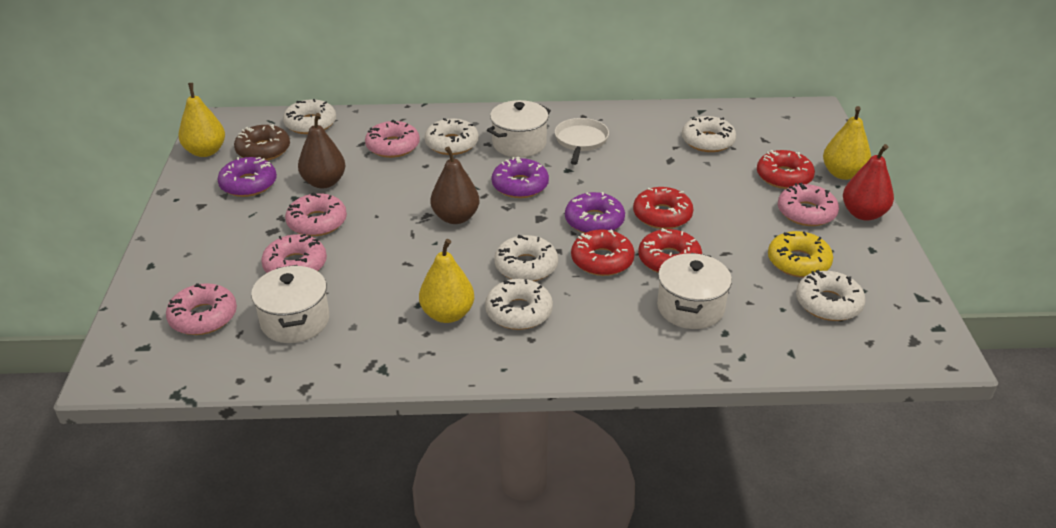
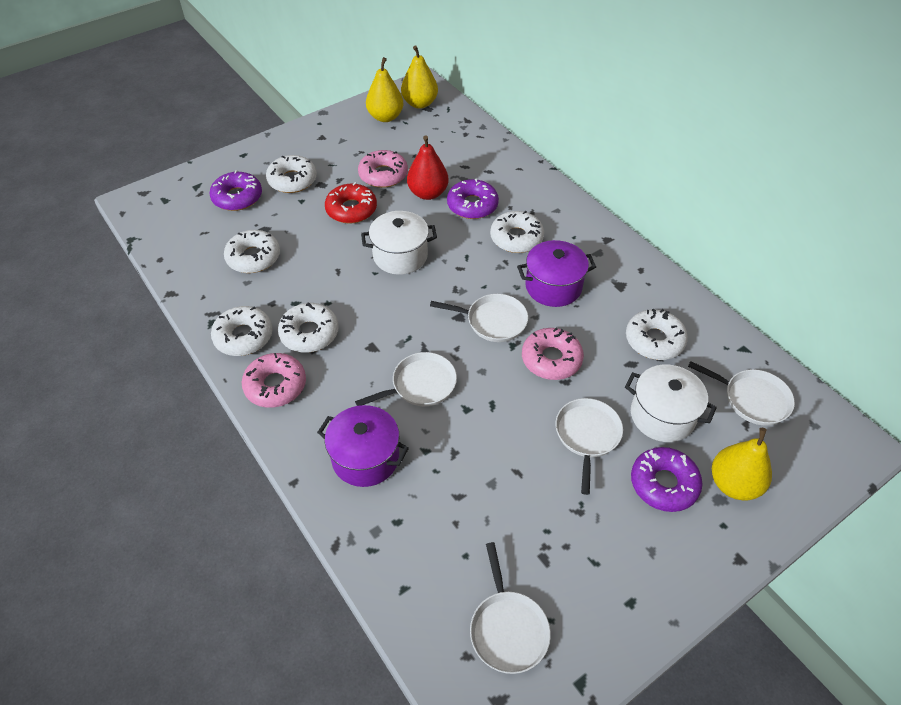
brown donut: [234,124,290,161] = 1 -> none = 0
brown pear: [298,113,345,188] [431,146,479,224] = 2 -> none = 0
pink donut: [166,283,237,335] [261,234,327,273] [285,193,347,236] [365,120,420,158] [778,183,839,226] = 5 -> [242,353,306,408] [358,150,408,188] [522,328,584,380] = 3
purple pot: none = 0 -> [317,405,409,487] [517,240,596,307] = 2
red donut: [571,229,635,276] [633,187,693,229] [638,228,702,273] [757,150,815,189] = 4 -> [325,182,377,224] = 1
white pan: [555,118,609,165] = 1 -> [355,352,457,406] [430,294,528,342] [470,542,551,674] [556,398,623,495] [688,361,795,426] = 5
white pot: [251,265,329,343] [487,100,551,157] [657,253,732,329] = 3 -> [361,211,437,275] [625,364,717,442] = 2
yellow donut: [768,231,833,278] = 1 -> none = 0

